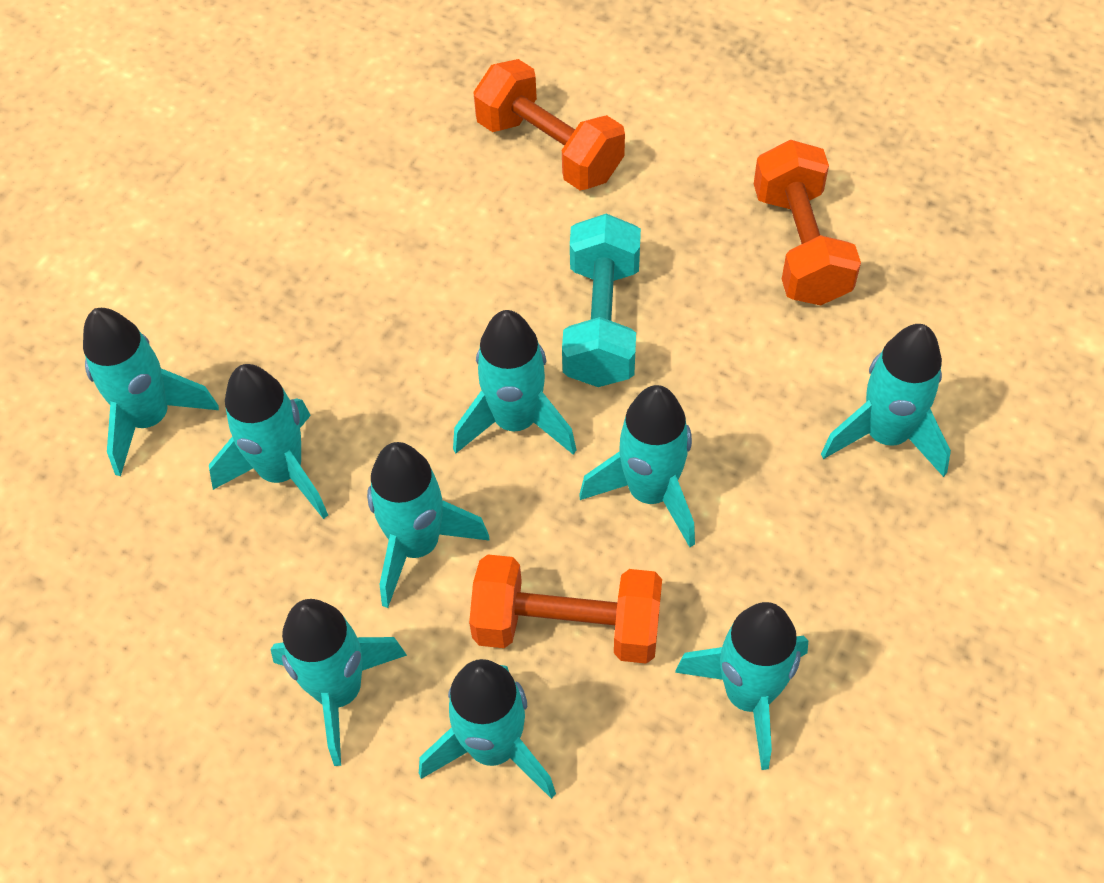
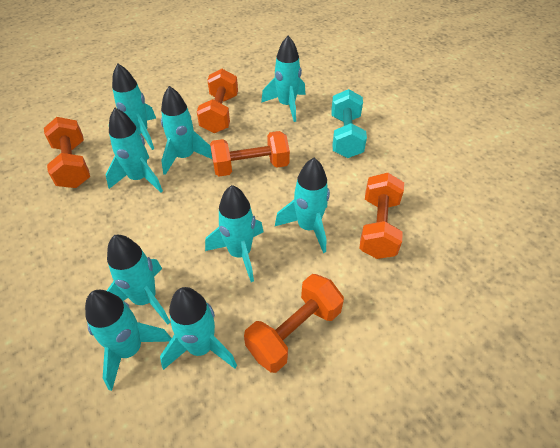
orange dumbbell: [469,554,662,664] [473,59,625,190] [754,140,861,305] = 3 -> [44,117,90,188] [197,69,238,133] [210,131,290,177] [244,274,344,373] [359,173,404,259] = 5

